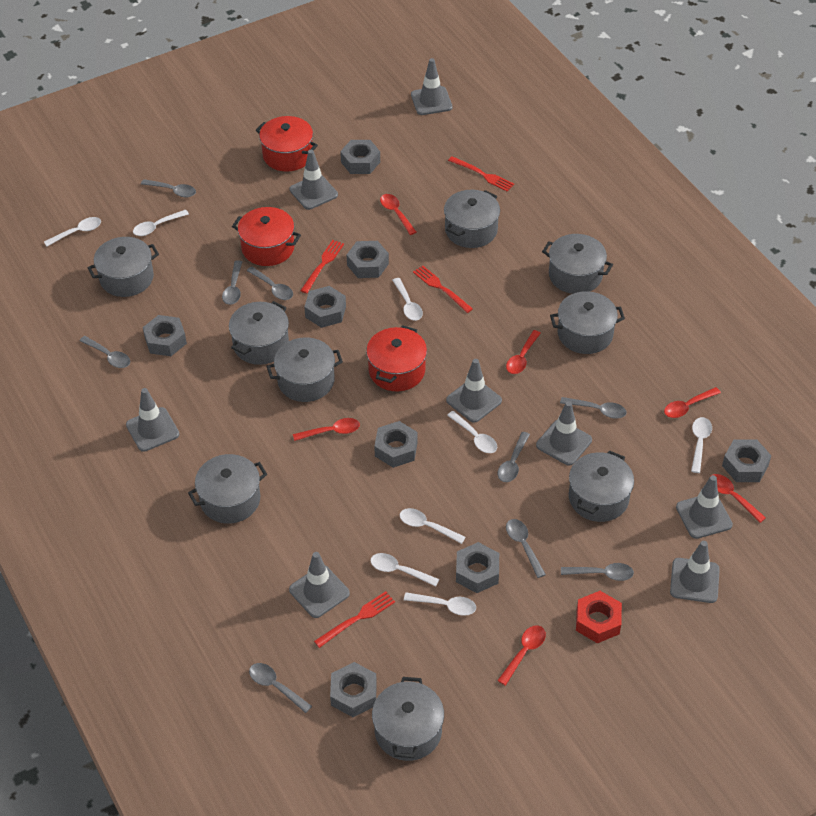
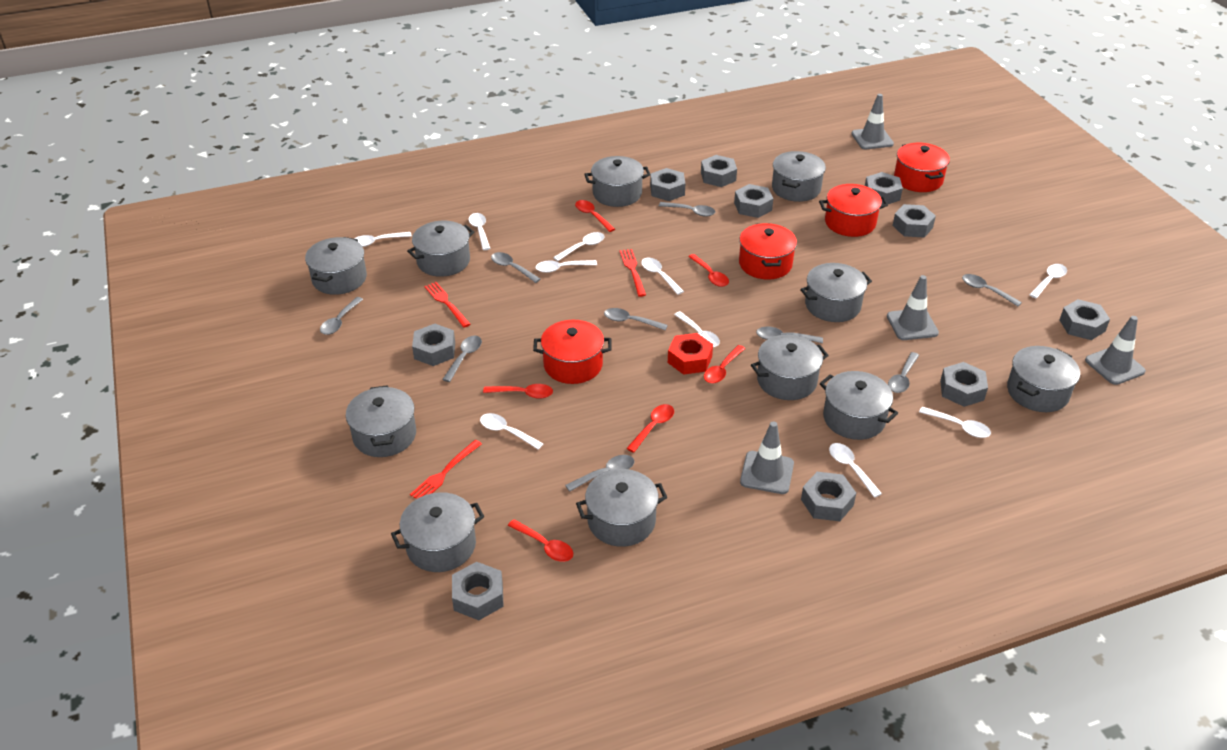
grey nut: [143,315,187,356] [304,286,346,328] [330,662,377,717] [340,140,380,174] [347,241,389,278] [374,421,418,468] [456,542,499,593] [722,439,772,482] = 8 -> [412,324,455,366] [452,562,504,620] [650,168,686,201] [701,155,737,187] [734,184,773,218] [801,472,856,521] [865,172,903,205] [892,204,936,238] [940,362,988,407] [1059,299,1110,340] = 10
grey pot: [87,237,159,297] [188,454,267,524] [229,301,289,365] [267,338,343,402] [372,677,444,761] [444,190,500,248] [542,234,613,294] [550,291,625,354] [569,450,634,522] = 9 -> [305,237,367,295] [346,385,416,457] [391,492,484,572] [407,221,474,277] [576,469,667,547] [584,156,650,207] [751,335,829,400] [772,151,826,202] [800,263,872,322] [820,371,898,440] [1007,346,1080,412] = 11
grey traffic cone: [126,388,179,452] [289,552,350,618] [290,150,338,210] [411,58,453,115] [446,359,502,423] [536,401,592,465] [670,541,720,603] [676,475,733,539] = 8 -> [740,422,794,494] [851,94,894,149] [887,275,939,340] [1085,316,1146,385] = 4
red fork: [300,240,344,293] [314,591,395,648] [413,266,473,313] [448,156,514,192] = 4 -> [410,440,482,499] [424,282,471,327] [619,249,646,297] = 3
red pot: [232,207,301,266] [256,116,318,172] [366,325,427,391] = 3 -> [533,320,612,384] [739,223,797,280] [819,184,888,237] [894,143,950,192] = 4
white spoon: [44,217,101,246] [133,210,189,236] [370,553,439,587] [392,278,423,321] [400,508,466,544] [404,592,476,616] [447,411,497,453] [691,417,712,473] = 8 -> [354,232,412,247] [469,213,491,250] [480,413,543,450] [536,260,597,273] [553,232,604,261] [641,258,684,295] [674,311,720,347] [829,443,882,498] [919,407,991,438] [1029,264,1067,298] = 10

